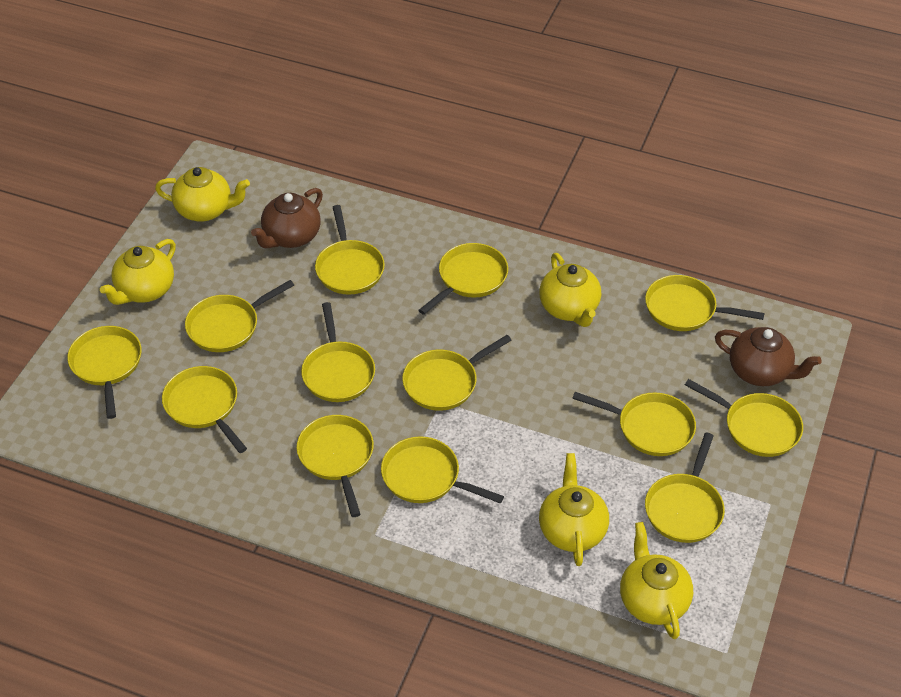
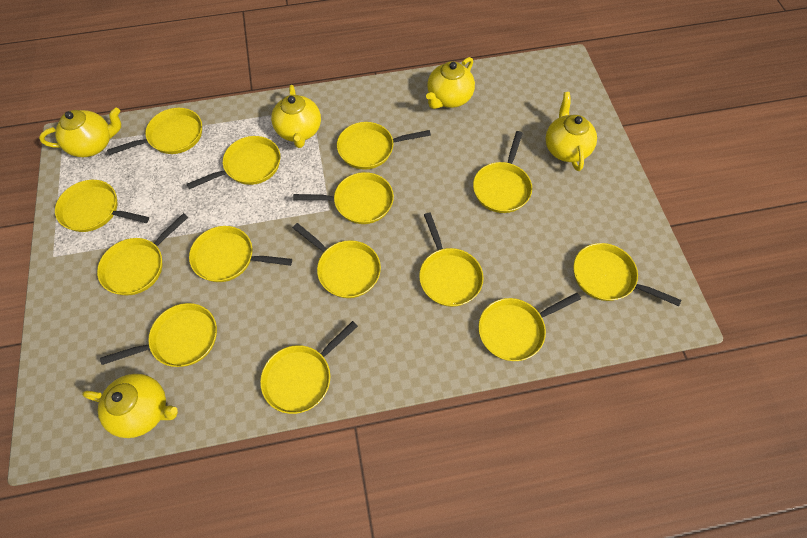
brown teapot: [251,188,323,248] [715,327,822,386] = 2 -> none = 0
yellow pan: [67,326,142,419] [162,366,247,453] [185,280,294,352] [296,415,374,517] [301,302,375,402] [315,205,385,295] [381,437,504,504] [402,335,512,411] [418,243,508,315] [572,392,696,456] [645,275,764,331] [645,433,725,543] [685,379,803,457] = 13 -> [55,180,149,232] [97,213,188,295] [100,303,217,367] [107,108,202,155] [187,136,281,189] [189,226,292,282] [260,321,358,414] [293,172,394,224] [293,223,381,298] [337,122,431,170] [419,212,484,307] [473,131,532,213] [478,293,581,361] [573,243,681,306] = 14

